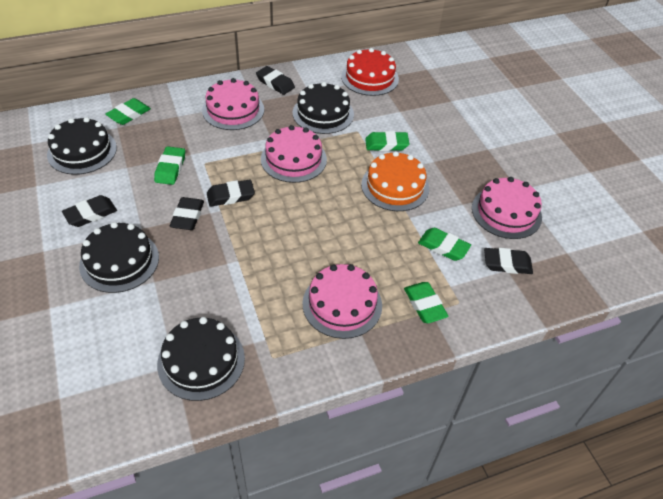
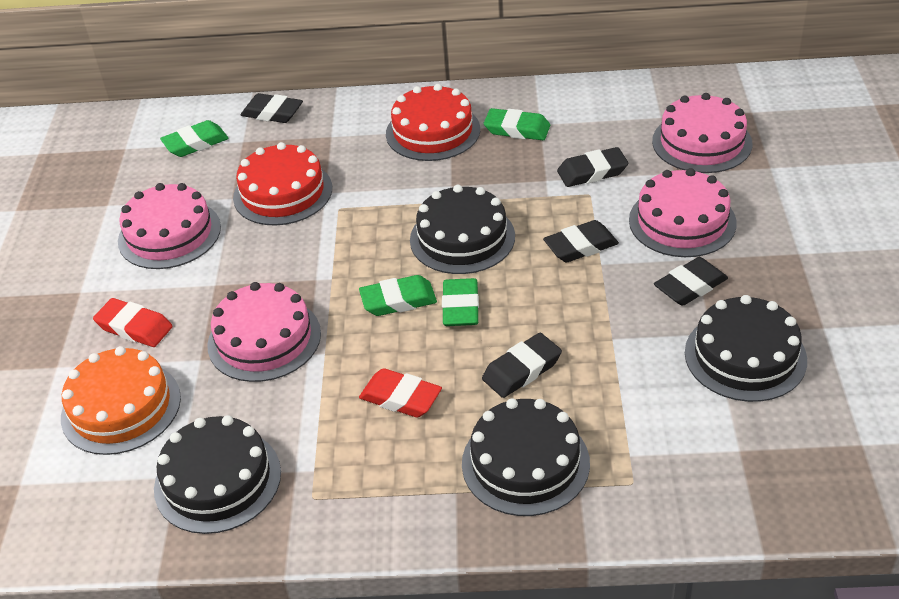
green eraser: [106,98,151,125] [154,146,185,185] [365,131,409,151] [404,282,449,323] [418,228,471,261] = 5 -> [160,120,229,157] [359,275,437,316] [442,278,479,326] [484,108,550,140] = 4
red cake: [341,48,399,96] = 1 -> [233,142,332,225] [386,84,480,161] = 2
red eraser: none = 0 -> [93,298,173,347] [359,368,442,417] = 2

